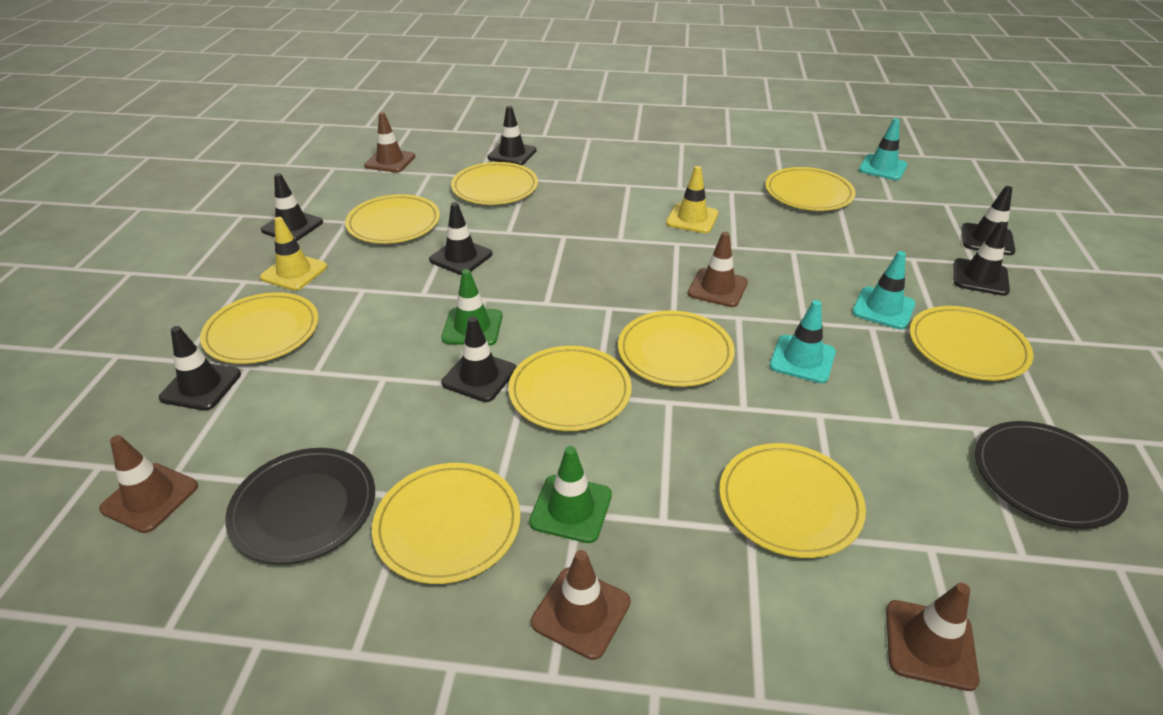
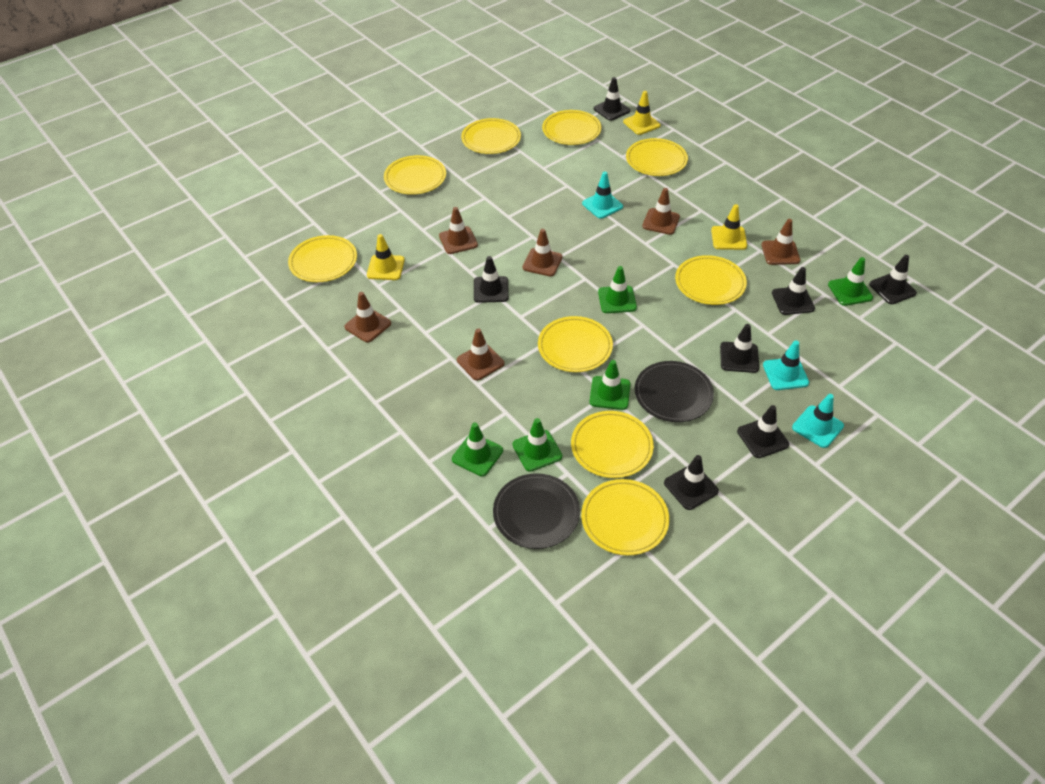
brown traffic cone: [99,435,198,533] [364,112,416,173] [531,550,631,660] [688,232,748,307] [886,583,979,691] = 5 -> [344,292,391,343] [439,207,478,254] [457,328,504,380] [522,229,563,276] [642,188,680,235] [761,219,800,265] = 6
green traffic cone: [441,269,503,346] [529,446,612,543] = 2 -> [452,423,503,477] [513,418,562,472] [590,360,630,410] [598,266,637,313] [828,257,873,306] = 5
yellow traffic cone: [260,217,327,291] [666,166,718,233] = 2 -> [367,234,405,280] [623,91,660,135] [711,204,747,250] = 3

